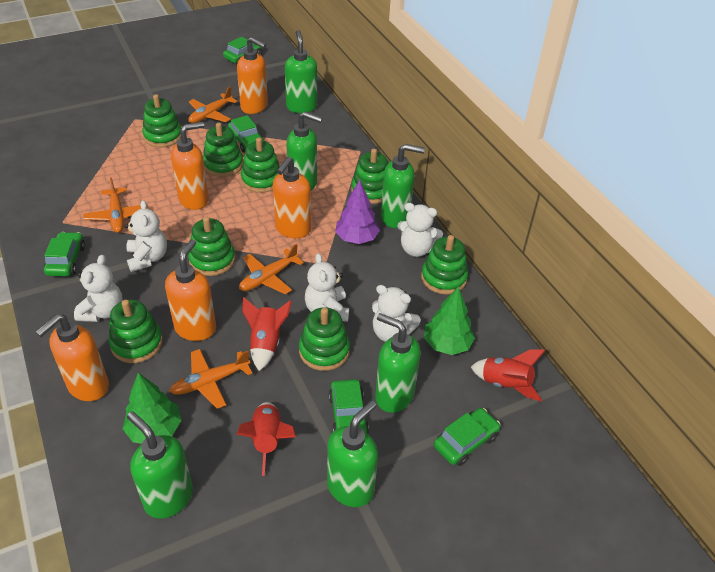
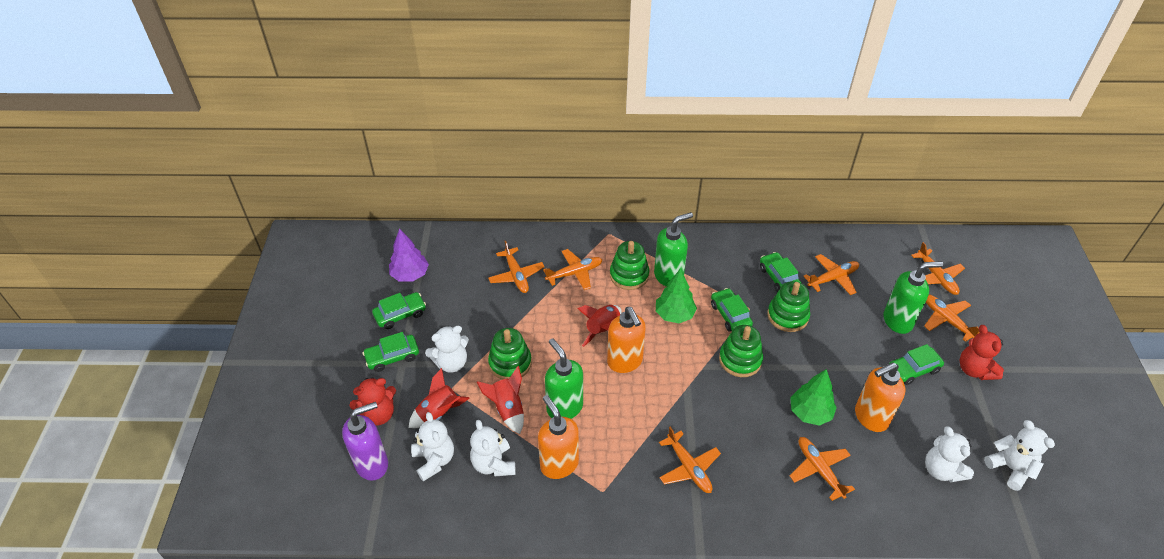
green soap dispenser: [127,411,193,519] [285,30,317,113] [286,111,322,190] [327,400,378,507] [375,313,421,413] [381,144,425,228] = 6 -> [545,338,583,419] [654,212,693,287] [883,261,943,334] = 3
green stacking toy: [109,300,163,363] [142,94,182,147] [188,216,235,276] [203,123,243,177] [241,138,280,193] [299,307,350,371] [351,149,388,204] [421,235,468,295] = 8 -> [488,328,532,380] [610,241,649,290] [719,325,763,377] [767,281,810,332] = 4
orange plane: [83,177,149,233] [169,349,253,409] [188,86,238,123] [239,244,304,294] = 4 -> [488,241,544,293] [543,249,602,290] [659,427,721,493] [789,437,855,501] [803,254,859,295] [911,242,965,295] [924,294,980,342] = 7
orange soap dispenser: [36,314,109,401] [165,239,216,341] [171,122,209,210] [237,37,268,114] [273,157,311,238] = 5 -> [538,395,579,479] [607,307,646,373] [855,362,905,432] = 3
purple soap dispenser: none = 0 -> [342,402,388,481] = 1
red teddy bear: none = 0 -> [349,377,396,425] [960,325,1004,380] = 2

